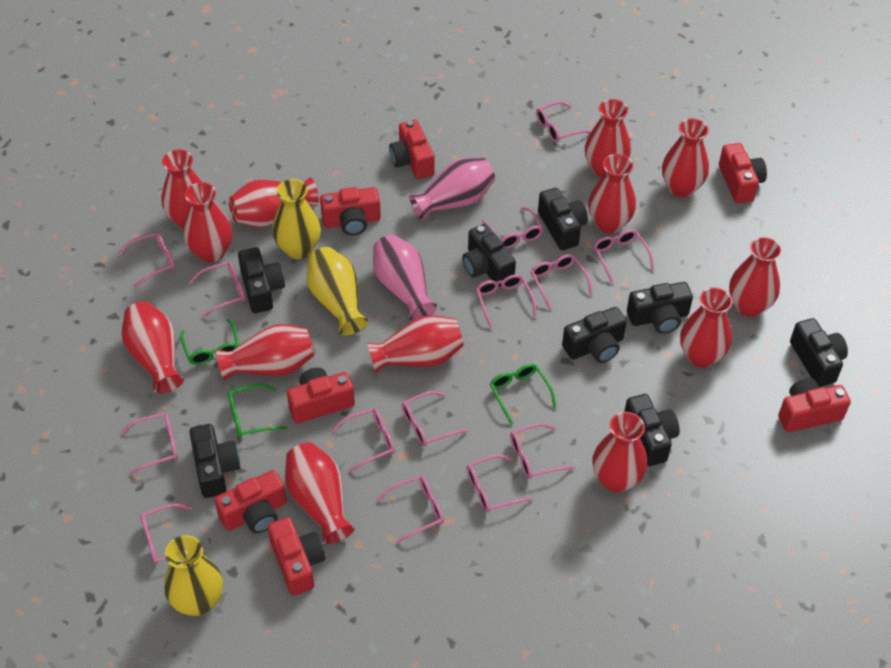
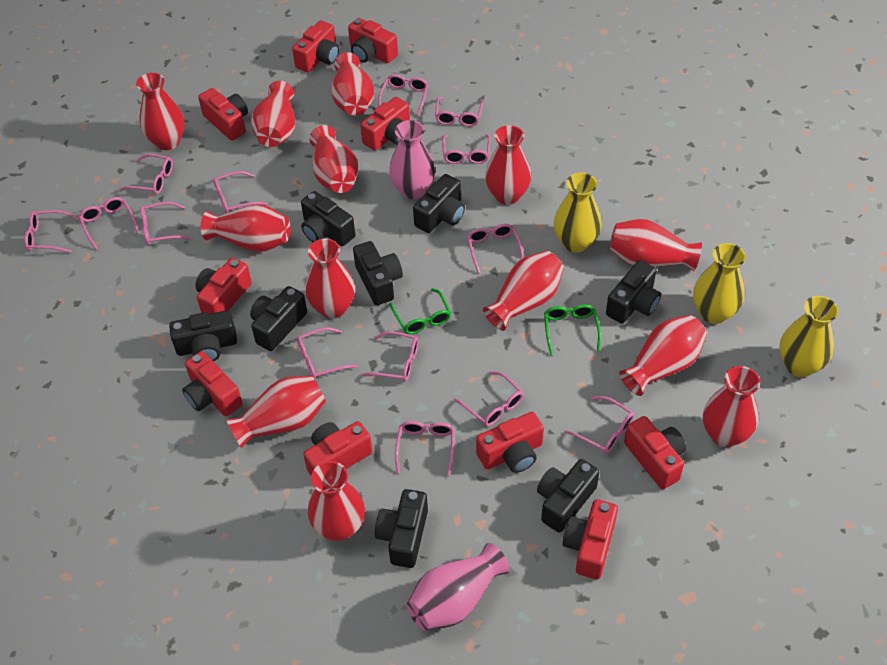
green glasses: [180,319,240,365] [228,384,287,438] [490,364,556,425] = 3 -> [389,288,451,334] [544,304,601,355] = 2
red camera: [215,470,287,533] [268,517,325,596] [287,368,355,424] [320,187,381,236] [389,120,435,179] [719,143,767,204] [778,378,851,432] = 7 -> [182,351,243,416] [195,258,252,314] [198,88,248,141] [292,20,339,72] [303,421,372,475] [348,18,398,63] [360,97,410,151] [476,412,544,473] [562,499,618,579] [624,416,686,489] = 10

